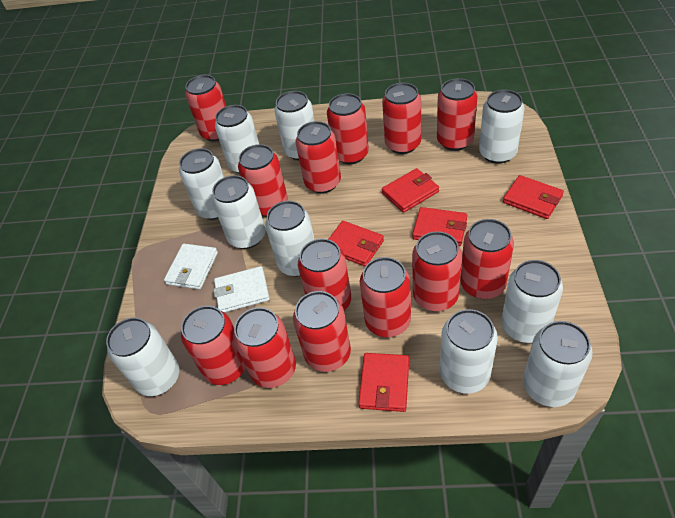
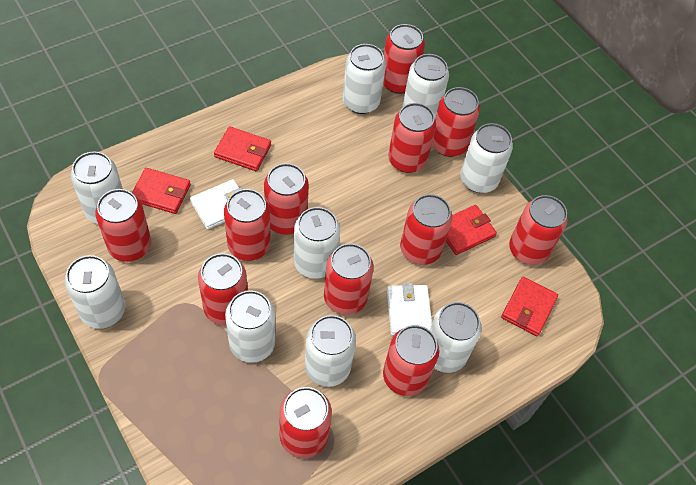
red can: [181,306,246,385] [185,75,226,142] [233,307,296,388] [238,144,288,217] [293,291,351,372] [295,121,341,193] [298,239,351,311] [327,93,369,164] [360,257,411,337] [382,83,421,154] [412,231,462,311] [437,78,478,151] [460,219,514,299] = 13 -> [95,189,151,262] [198,253,248,326] [224,189,271,261] [264,163,309,235] [279,387,332,458] [324,243,374,315] [383,24,425,94] [383,325,440,396] [388,103,436,173] [400,194,453,265] [432,87,480,157] [509,195,568,265] = 12
red wallet: [329,221,384,267] [358,353,409,412] [382,168,439,213] [413,207,467,246] [503,175,564,219] = 5 -> [132,168,191,214] [214,126,271,171] [446,205,497,255] [501,277,558,336] = 4
white can: [106,317,179,396] [179,148,224,220] [212,175,266,249] [215,105,259,174] [265,201,315,277] [274,91,315,160] [440,309,498,394] [479,90,525,164] [501,260,563,343] [523,321,593,407] = 10 -> [65,255,125,329] [71,152,123,224] [225,290,275,363] [293,207,340,279] [305,315,356,387] [343,44,386,114] [403,54,449,118] [430,302,482,373] [460,123,513,193] = 9

